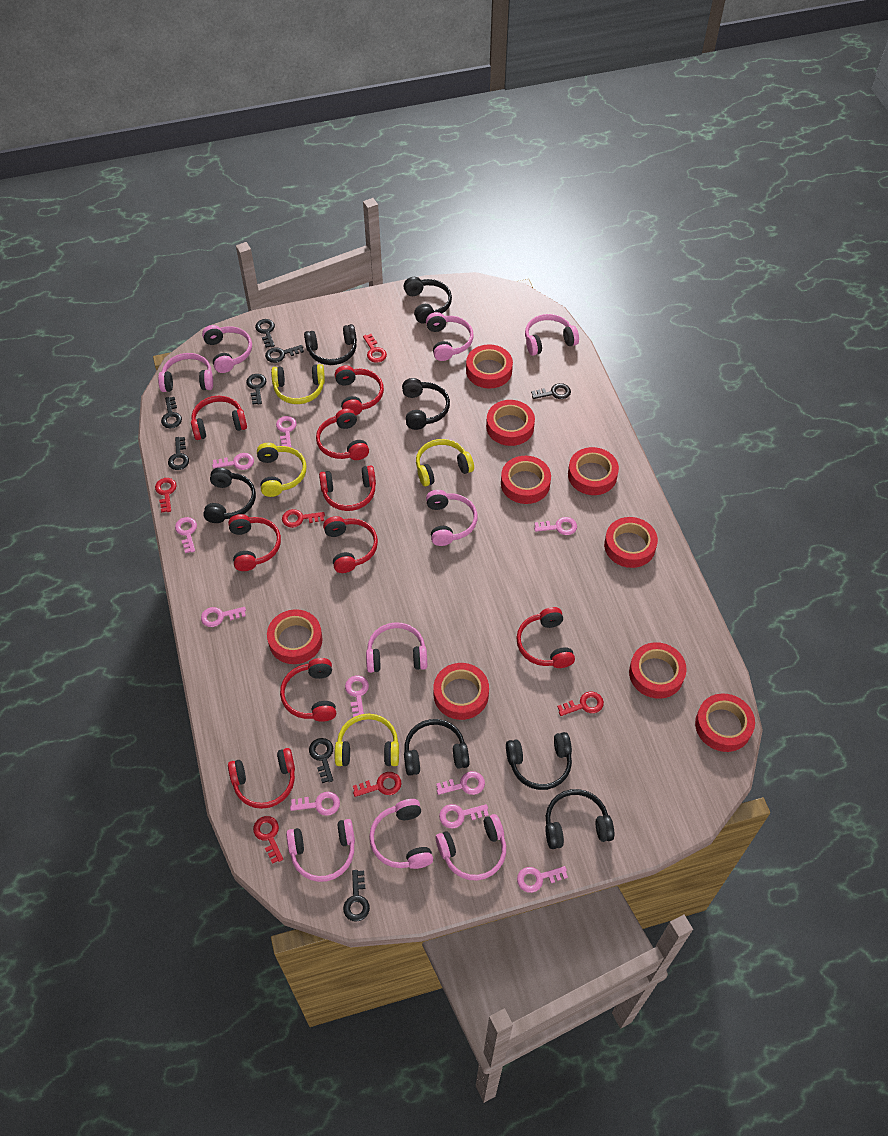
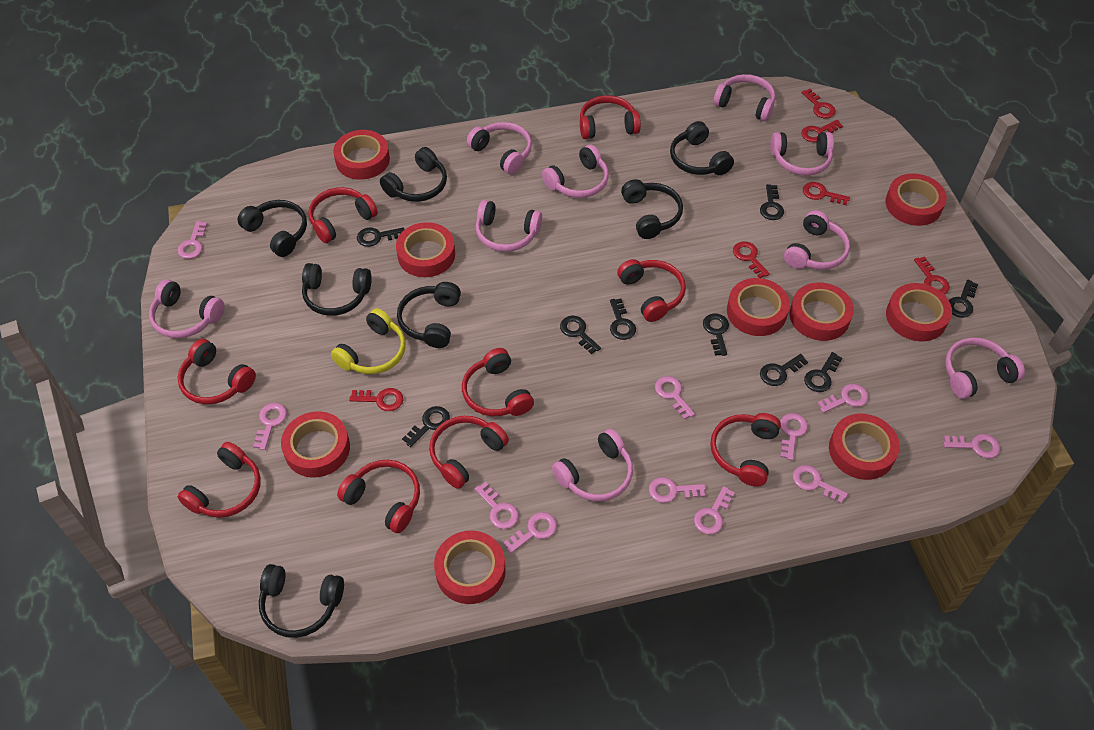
black key: [161,397,182,429] [168,437,189,470] [246,374,266,405] [255,319,275,348] [265,345,304,363] [309,738,333,783] [343,870,370,922] [531,383,571,399] = 8 -> [357,227,405,247] [402,406,450,447] [560,316,601,354] [610,298,636,340] [703,314,729,356] [760,184,784,220] [760,354,808,386] [804,352,842,392] [949,280,978,318] = 9
pink key: [175,517,197,553] [201,607,246,627] [212,453,254,470] [276,416,297,447] [290,792,340,816] [345,676,369,717] [436,771,485,795] [439,804,489,828] [517,866,568,893] [534,517,577,535] = 10 -> [177,221,207,259] [253,403,287,450] [475,482,519,529] [503,512,557,553] [649,477,706,503] [655,376,695,420] [694,486,735,534] [780,413,808,461] [793,465,848,504] [817,384,869,413] [944,434,1000,458] = 11
yellow headphones: [257,443,306,497] [271,364,325,404] [335,714,399,766] [416,439,474,486] = 4 -> [331,308,406,374] = 1

